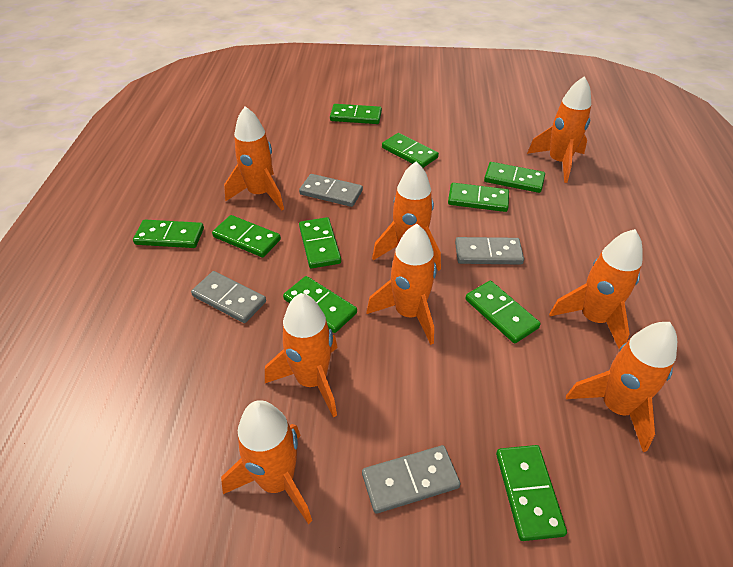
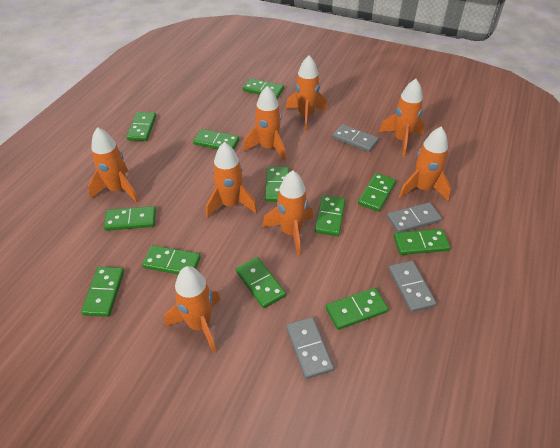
green domino: [133,220,204,248] [212,215,281,257] [283,276,357,333] [299,217,341,268] [330,104,382,124] [382,133,439,168] [448,183,509,212] [465,281,541,343] [484,162,545,193] [496,445,567,541] = 10 -> [81,267,124,317] [104,206,156,231] [126,112,156,141] [142,245,201,274] [193,129,239,150] [236,257,286,308] [243,78,284,98] [265,167,289,202] [315,195,345,236] [326,288,388,330] [358,173,396,212] [394,229,451,255] = 12

